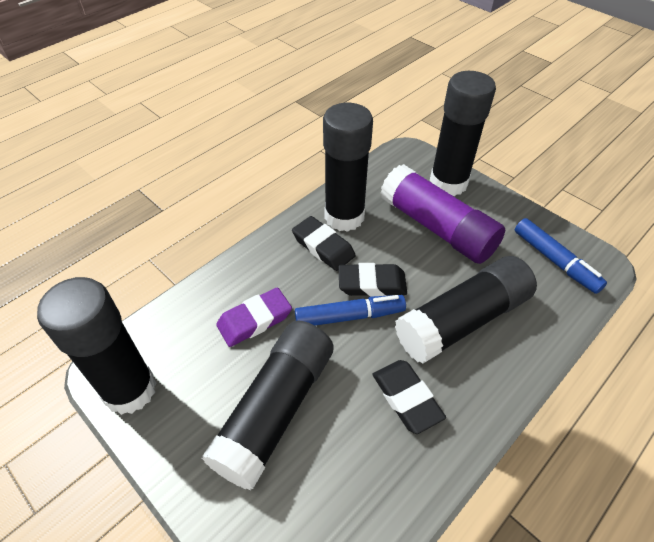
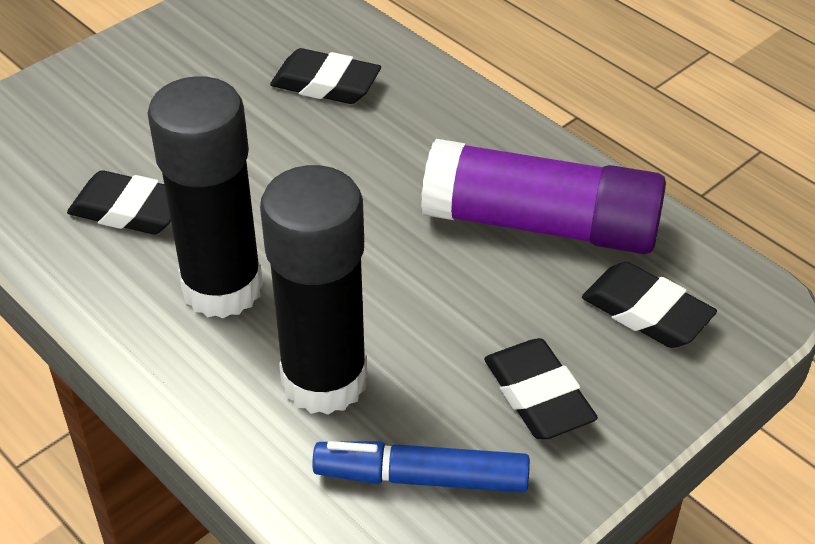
black eraser: [292,216,356,271] [338,263,407,297] [372,360,446,434] = 3 -> [67,170,171,235] [270,48,381,104] [484,338,598,439] [582,262,717,348] = 4
black glue stick: [37,277,156,415] [202,320,334,490] [323,103,373,232] [395,256,537,364] [430,71,496,196] = 5 -> [147,76,263,318] [260,165,367,415] = 2
blue marker: [295,295,406,325] [515,218,607,294] = 2 -> [312,441,530,492] = 1
purple eraser: [216,287,292,347] = 1 -> none = 0

